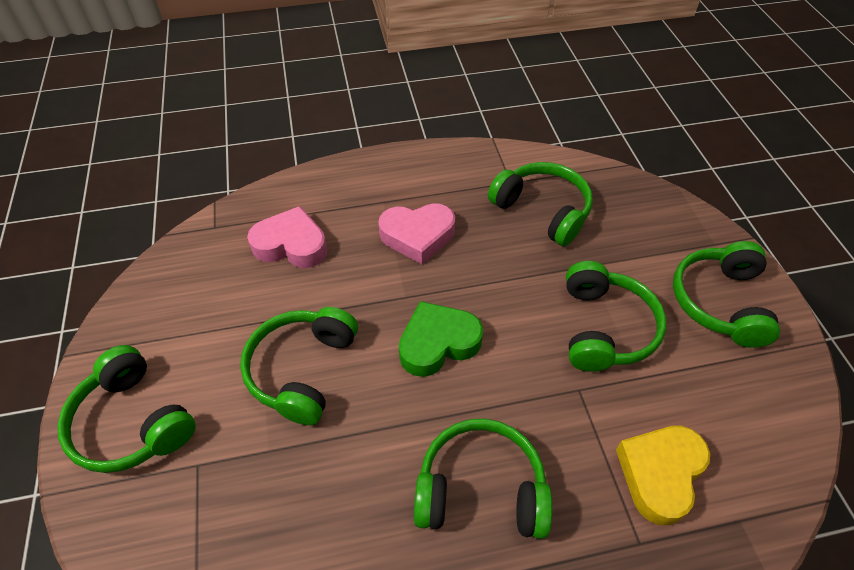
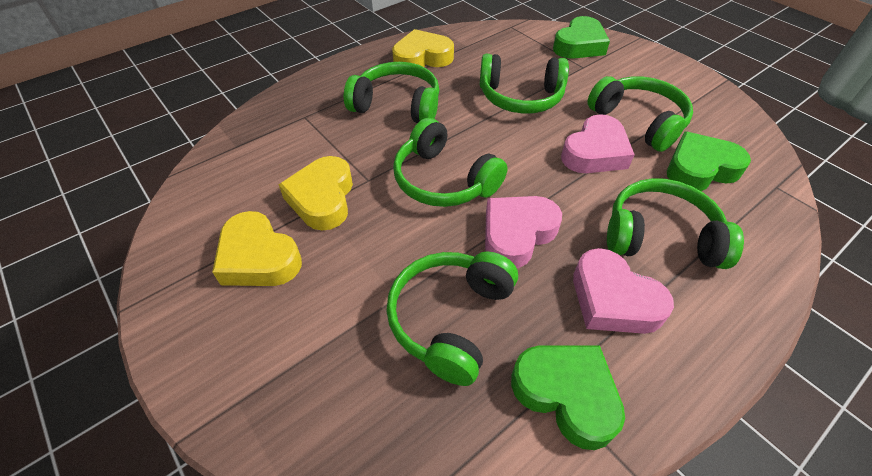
green heart: [399,301,483,377] = 1 -> [511,345,625,450] [553,16,610,59] [667,132,751,191] = 3
pink heart: [247,206,327,268] [378,203,455,264] = 2 -> [485,196,562,268] [561,114,635,173] [573,248,674,334] = 3
yellow heart: [616,426,710,525] = 1 -> [212,211,302,286] [278,156,353,231] [392,29,454,67] = 3

